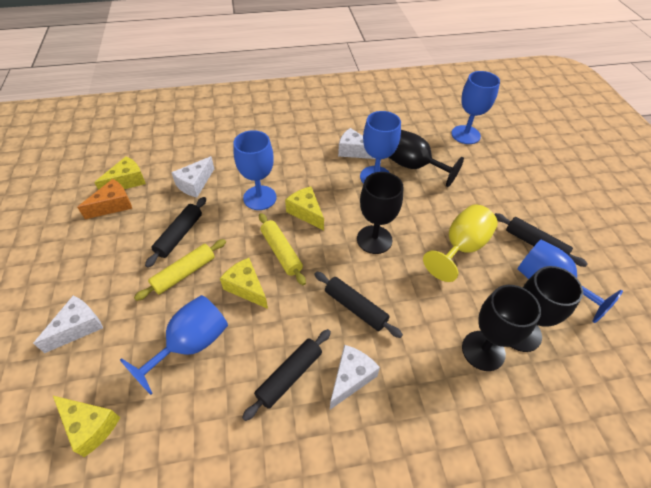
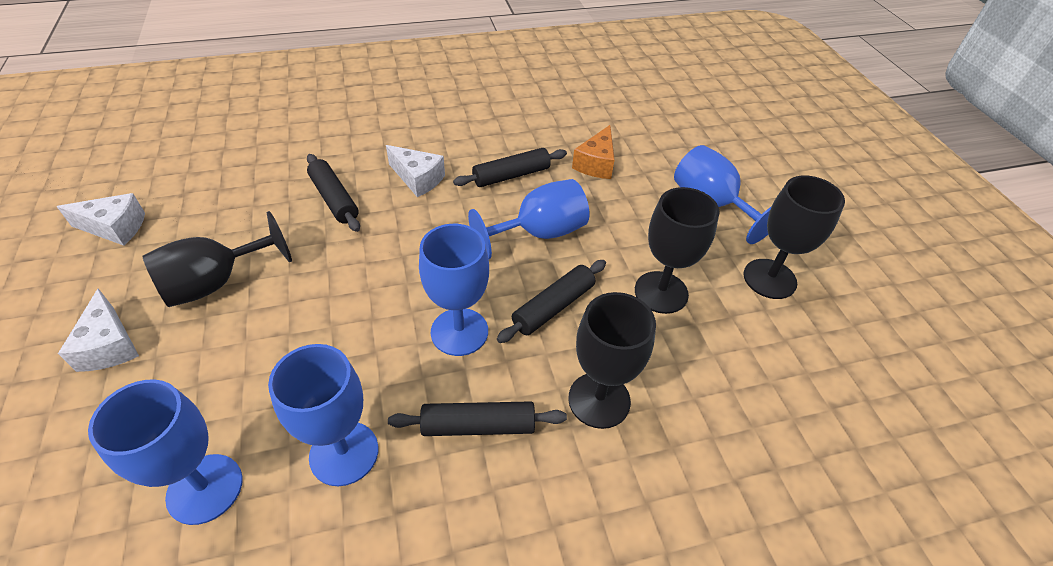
white cheese: [33,296,103,353] [171,156,214,197] [330,345,380,410] [338,128,376,159] = 4 -> [57,193,145,246] [58,288,139,372] [386,145,445,197] = 3
yellow cheese: [53,396,121,457] [94,156,146,190] [220,258,268,309] [285,186,324,231] = 4 -> none = 0
yellow goblet: [423,204,498,282] = 1 -> none = 0
yellow rolling pin: [134,239,226,301] [259,213,306,285] = 2 -> none = 0

